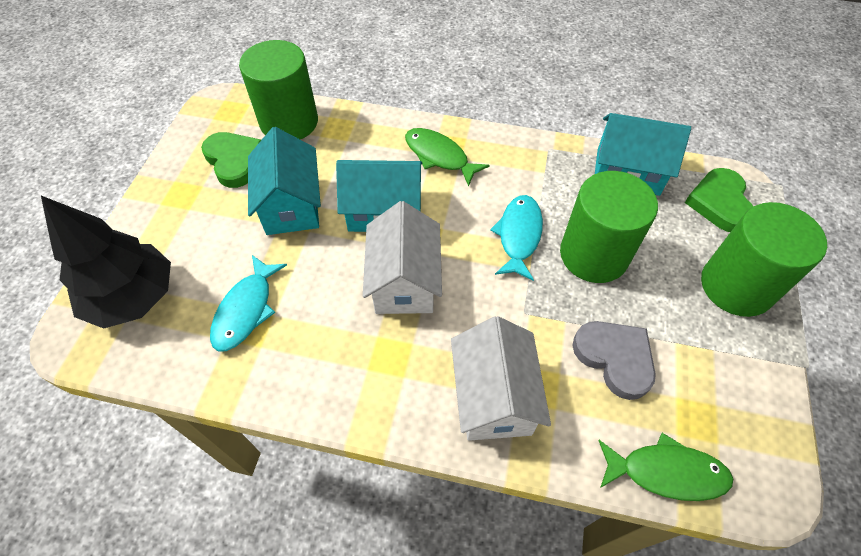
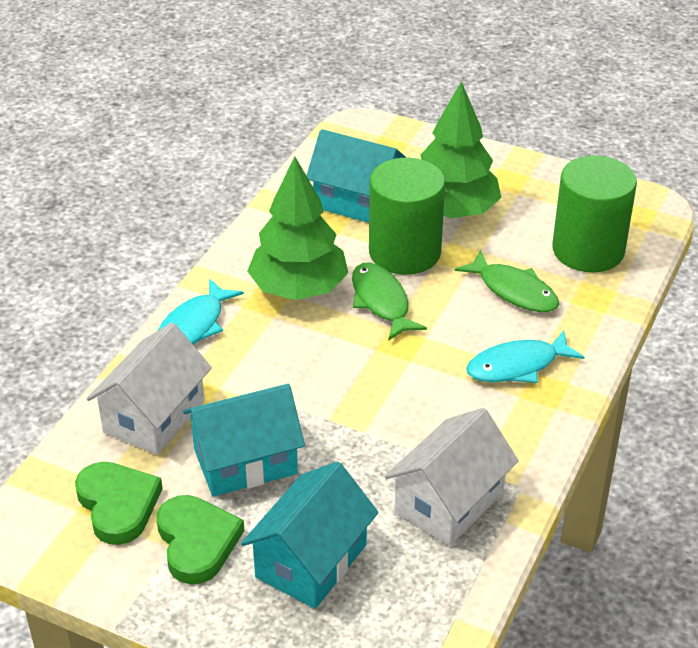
black tree: [41,196,171,329] = 1 -> none = 0
green cylinder: [239,40,318,139] [560,171,658,283] [701,202,827,317] = 3 -> [369,158,445,275] [552,156,637,272] = 2
green tree: none = 0 -> [247,156,348,300] [421,82,501,218] = 2
grey heart: [572,321,656,400] = 1 -> none = 0

